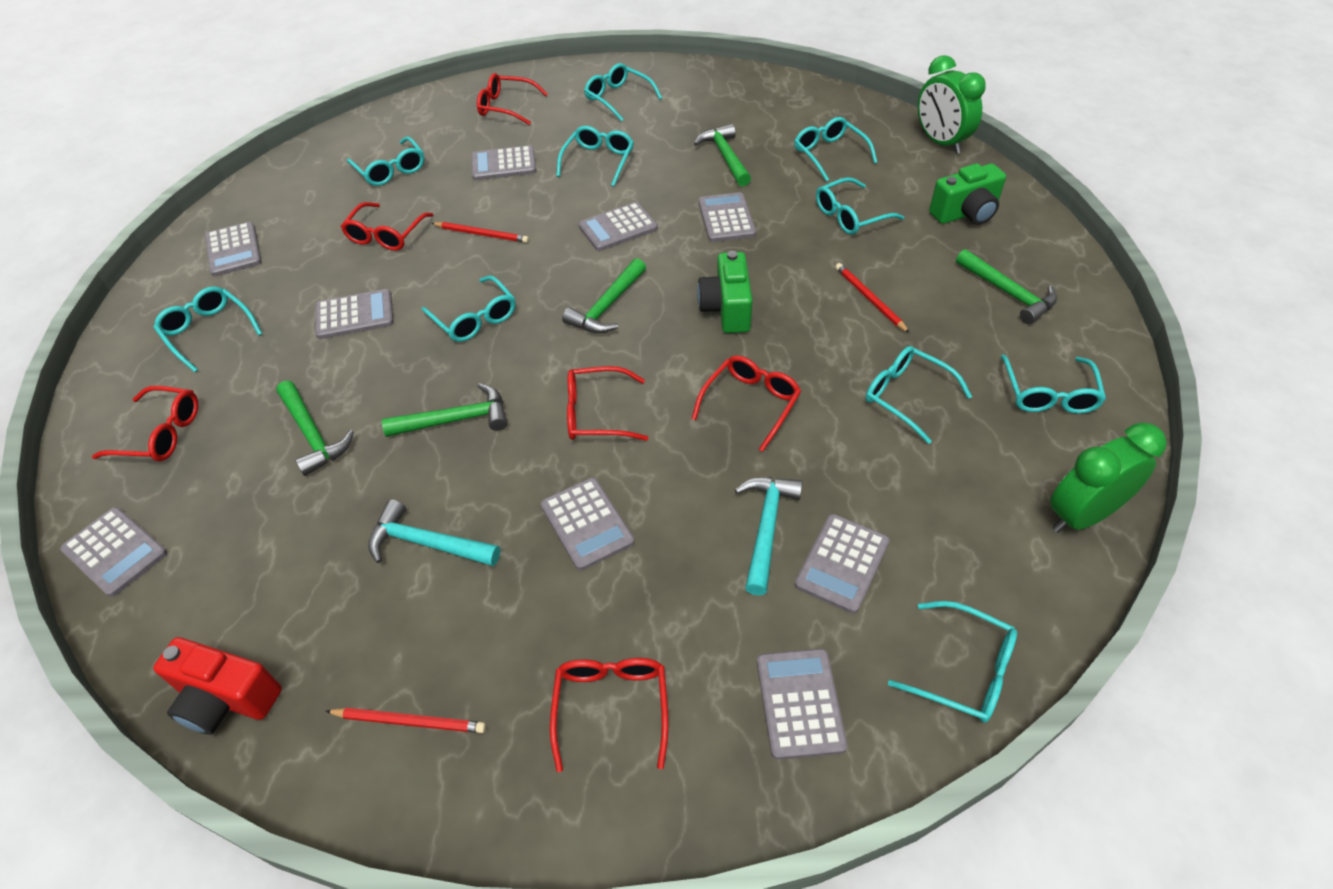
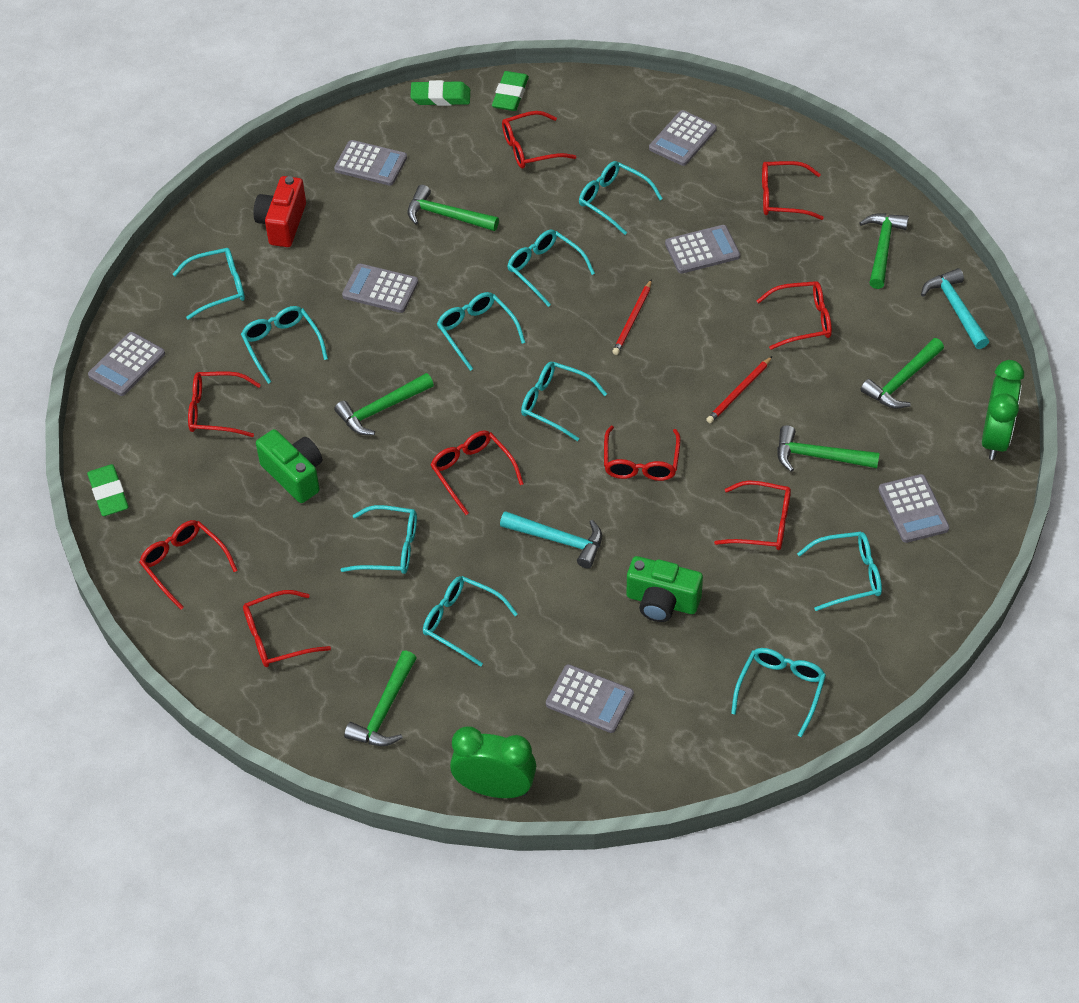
green eraser: none = 0 -> [87,464,129,516] [410,80,470,106] [492,71,529,111] = 3
green hammer: [276,381,354,476] [382,383,508,437] [562,258,646,333] [694,124,751,186] [956,249,1057,324] = 5 -> [334,373,434,435] [344,651,416,746] [408,185,499,231] [777,425,879,472] [860,213,909,289] [860,338,944,409] = 6
grey calculator: [60,507,167,597] [205,222,262,277] [316,289,394,339] [471,145,536,180] [541,478,634,571] [578,202,658,251] [699,192,756,242] [757,649,847,760] [795,514,890,614] = 9 -> [88,332,165,396] [334,140,407,186] [342,264,418,313] [546,664,634,733] [649,110,717,166] [665,225,740,274] [878,474,949,543] = 7
red glasses: [92,386,198,461] [341,202,433,251] [477,73,548,125] [550,658,669,772] [567,366,648,441] [692,355,801,452] = 6 -> [139,520,238,610] [188,371,261,437] [243,590,331,667] [431,431,524,515] [502,111,577,169] [604,426,681,481] [714,480,791,550] [757,281,832,350] [762,161,824,220] = 9
red pencil: [326,708,486,733] [431,222,529,243] [835,263,909,333] = 3 -> [612,279,652,355] [706,356,772,423] = 2

